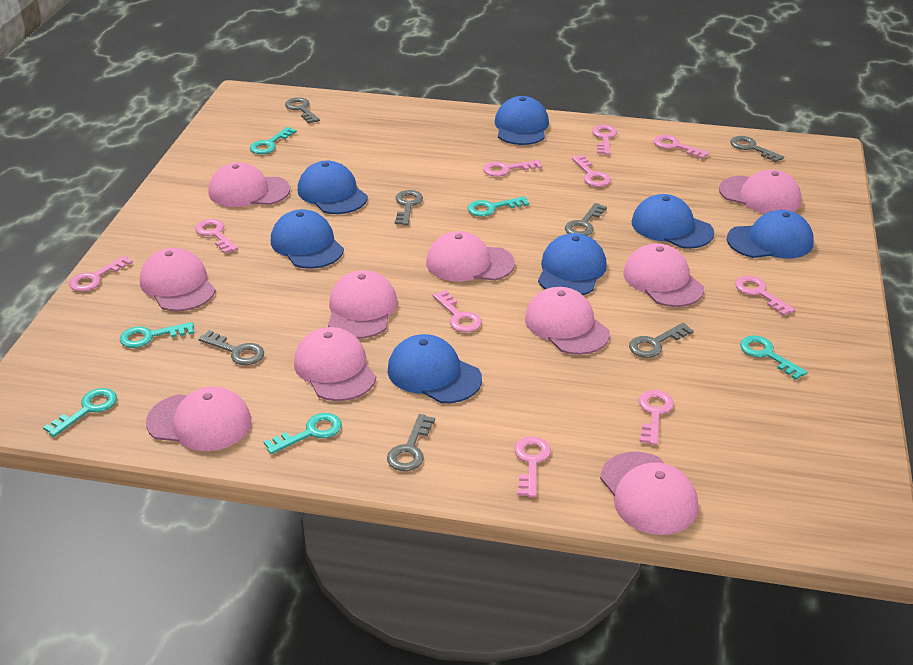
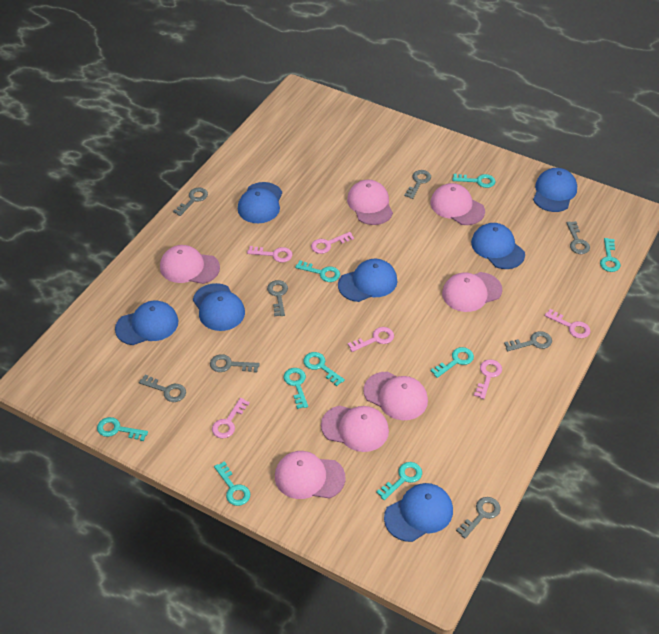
grey key: [198,330,264,365] [285,97,320,124] [387,414,435,471] [395,190,423,225] [565,203,607,236] [629,323,694,358] [730,136,784,162] = 7 -> [139,375,186,402] [173,188,208,216] [210,354,260,373] [267,280,288,316] [404,170,431,199] [456,497,501,538] [504,331,552,351] [566,221,590,254] = 8
pink cap: [140,248,216,311] [146,387,252,451] [209,162,290,207] [294,327,376,401] [328,270,397,339] [426,231,515,282] [525,287,610,355] [600,452,698,535] [623,243,704,307] [719,169,802,214] = 10 -> [160,245,220,284] [275,451,345,499] [321,406,389,452] [347,180,393,225] [363,372,428,420] [430,183,485,225] [442,272,502,312] = 7
pink key: [69,255,133,292] [195,219,238,254] [433,290,482,332] [483,160,542,177] [514,436,551,497] [572,155,611,187] [592,125,617,155] [639,390,674,445] [654,135,709,159] [735,276,795,316] = 10 -> [212,398,250,438] [247,246,293,263] [311,232,354,254] [348,327,394,352] [474,359,502,399] [545,309,591,338] = 6
turquoise key: [43,388,117,437] [120,322,194,348] [250,127,297,154] [264,413,342,454] [467,196,529,217] [740,335,807,380] = 6 -> [97,417,148,441] [214,461,250,506] [284,368,308,409] [295,260,340,282] [303,352,345,386] [376,462,422,500] [430,347,474,378] [452,174,496,188] [600,238,621,272] = 9

